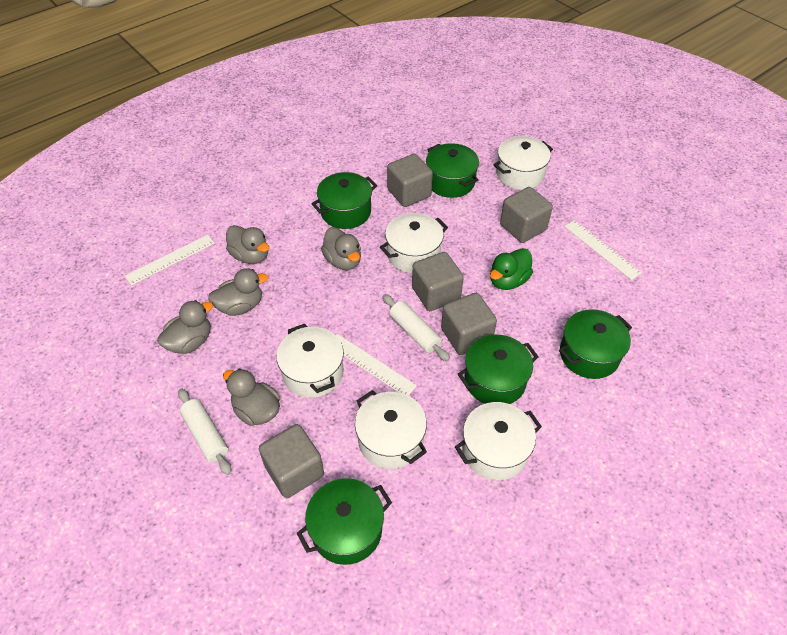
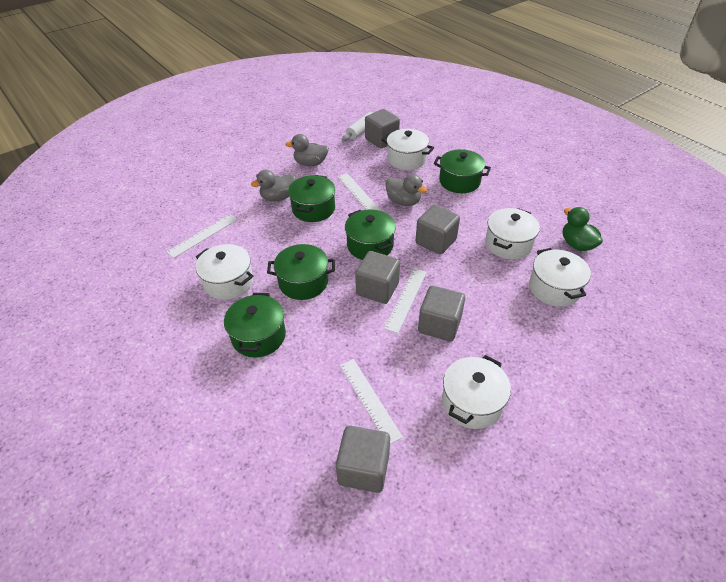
grey duck: [157,300,213,354] [208,268,268,316] [223,368,280,426] [226,225,269,264] [321,227,361,270] = 5 -> [251,169,296,201] [285,134,329,166] [386,174,427,206] = 3
white rolling pin: [178,388,231,475] [382,294,450,361] = 2 -> [342,111,377,141] = 1
white ruler: [125,235,215,285] [336,334,417,396] [564,220,642,280] = 3 -> [166,214,238,258] [337,173,381,211] [340,359,403,444] [384,268,427,333] = 4

